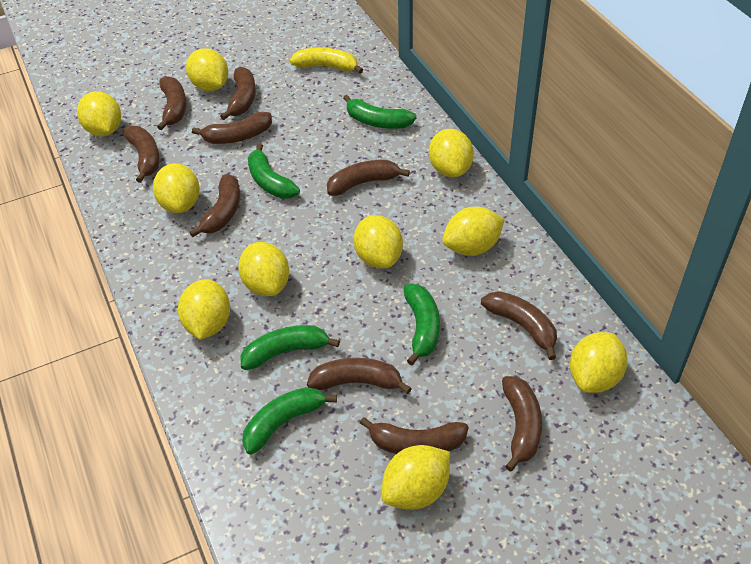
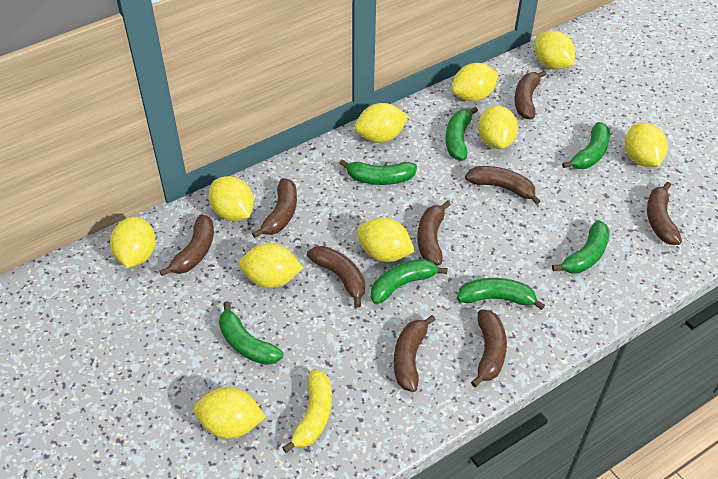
brown banana: [123,126,160,183] [157,76,187,130] [189,174,240,237] [192,112,272,144] [220,67,256,120] [307,358,412,394] [327,160,410,196] [360,417,469,454] [481,291,557,360] [502,376,542,472] = 10 -> [160,214,214,276] [252,178,297,238] [307,246,365,307] [394,315,436,392] [417,201,451,265] [465,166,540,205] [471,309,507,387] [514,70,547,119] [647,182,682,245] = 9
green banana: [240,325,340,370] [242,387,337,455] [248,143,300,199] [343,95,416,129] [404,284,440,365] = 5 -> [219,301,283,365] [339,159,417,185] [370,259,448,304] [445,107,478,160] [457,278,545,310] [552,220,610,274] [562,122,610,169] = 7

